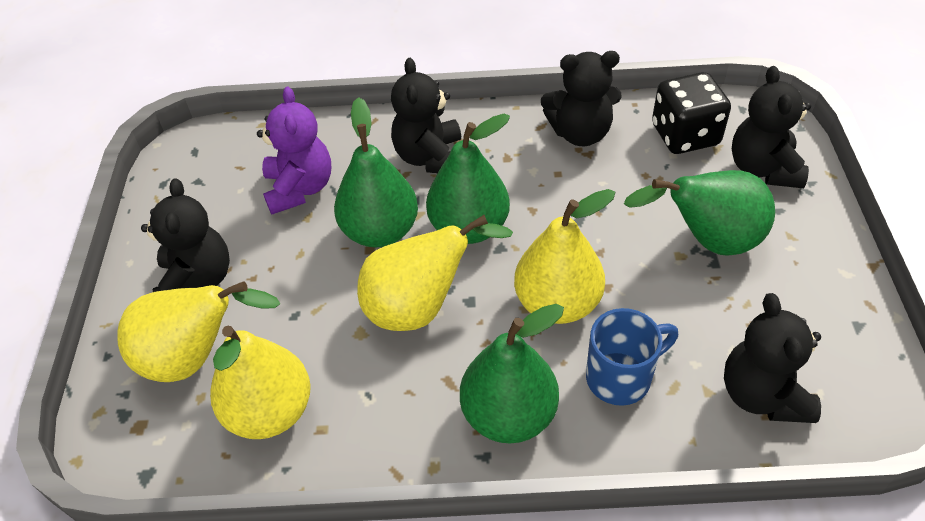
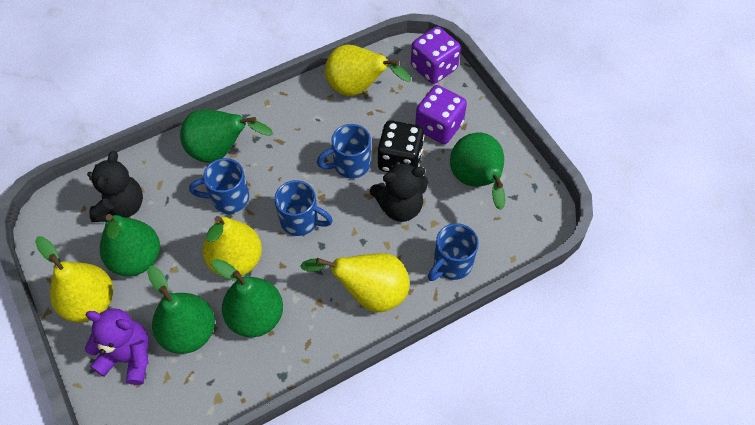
black teddy bear: [141,178,230,292] [391,58,461,173] [541,51,622,146] [724,293,821,423] [732,66,811,188] = 5 -> [87,151,143,222] [370,161,428,222] = 2
blue mug: [586,308,678,406] = 1 -> [189,158,249,213] [274,180,333,236] [317,124,371,179] [428,223,479,281] = 4
green pear: [334,97,418,247] [426,114,510,244] [460,304,564,444] [624,170,775,256] = 4 -> [100,214,160,276] [147,266,215,354] [180,109,273,163] [212,259,283,337] [450,133,506,210] = 5
purple dice: none = 0 -> [411,26,461,84] [415,85,467,144] = 2

